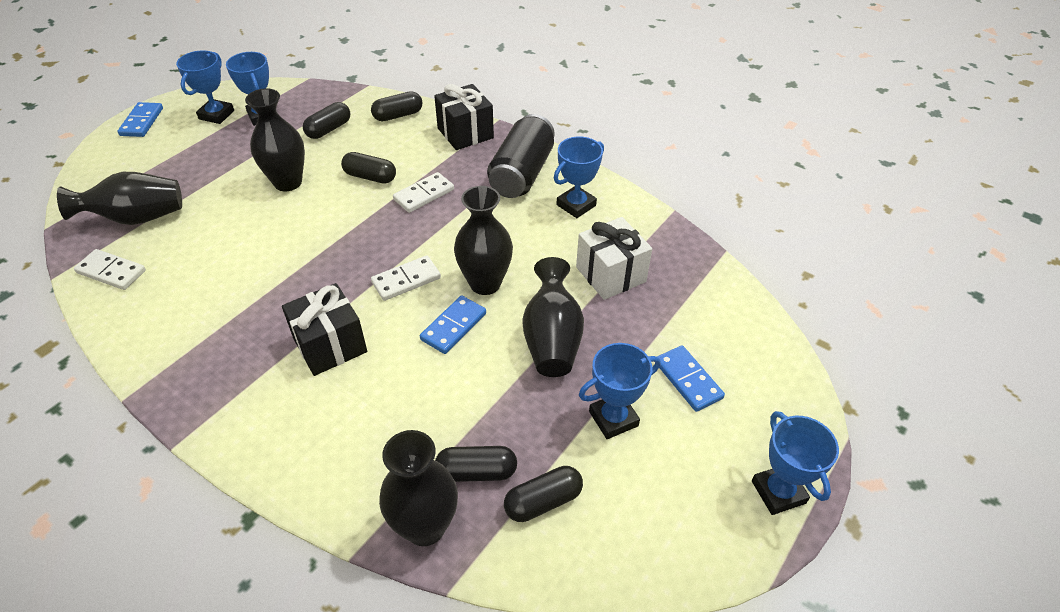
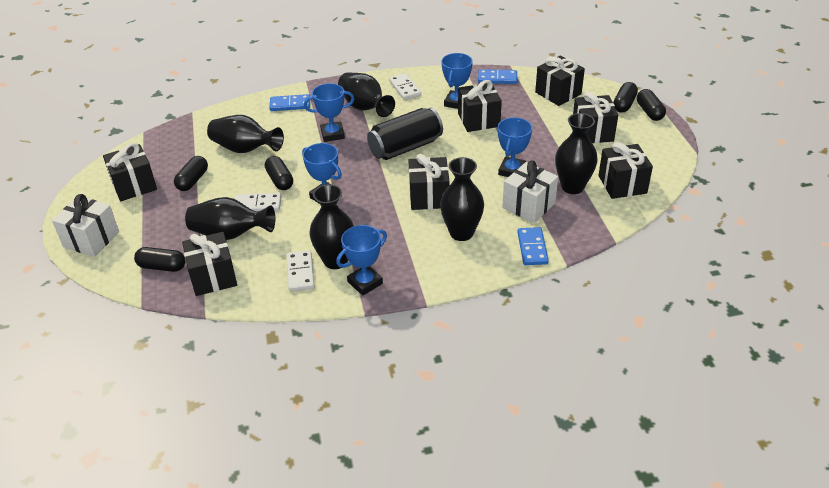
black gift: [282,283,367,376] [434,84,494,150] = 2 -> [103,143,157,201] [182,232,237,296] [408,154,449,210] [458,80,502,132] [535,55,585,106] [573,92,618,143] [598,142,653,199] = 7
black vase: [57,172,182,225] [245,89,305,191] [379,430,458,546] [454,186,513,295] [522,257,584,377] = 5 -> [185,197,275,240] [207,115,284,153] [310,184,354,269] [338,72,395,117] [440,157,484,241] [555,113,598,194] = 6
white gift: [576,217,652,300] = 1 -> [52,194,119,257] [502,160,558,223] = 2

